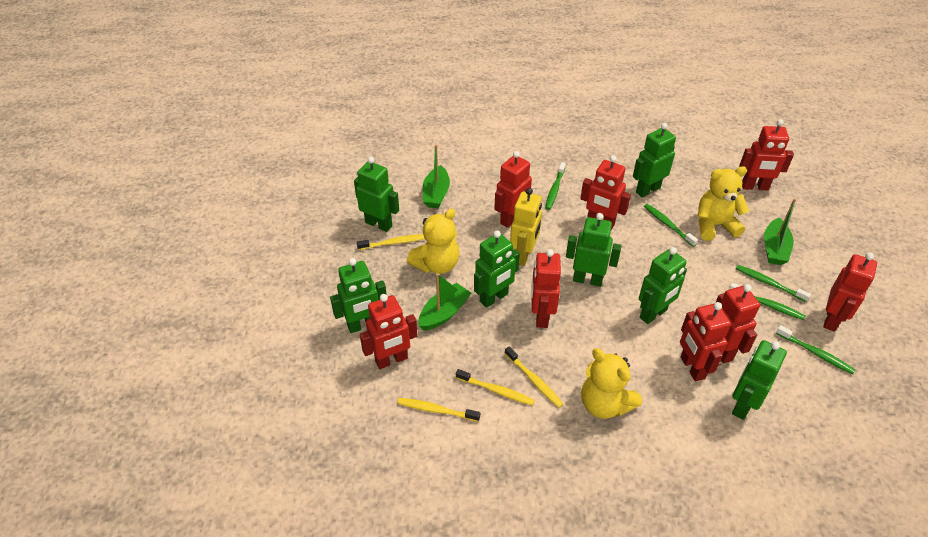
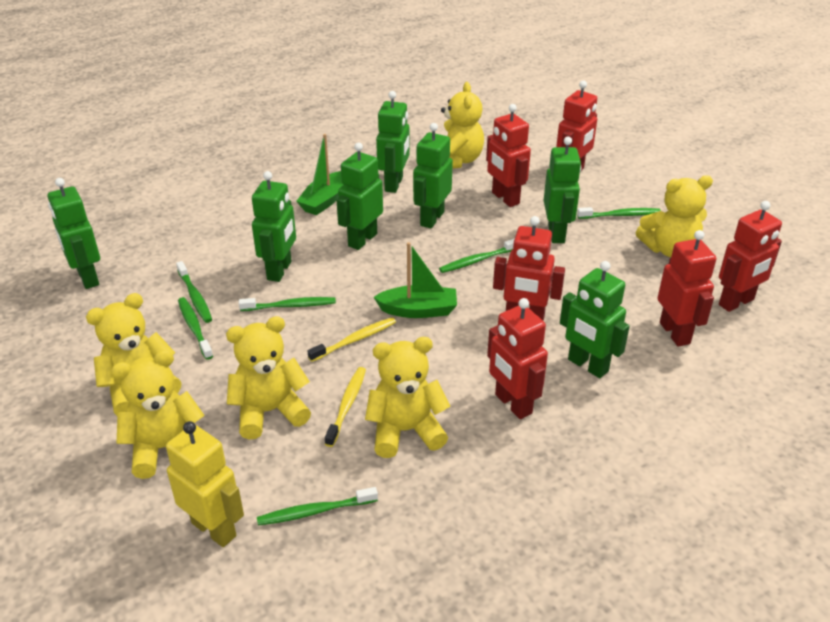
green boat: [419,273,471,331] [423,144,450,208] [764,199,796,265] = 3 -> [296,134,344,215] [373,242,457,318] = 2
green toothbrush: [545,162,566,210] [644,204,698,247] [729,283,806,320] [736,265,811,302] [776,325,855,374] = 5 -> [176,261,212,323] [178,297,213,360] [239,297,336,311] [257,487,378,526] [439,239,514,273] [577,207,661,219] = 6
red robot: [360,294,418,369] [494,151,532,228] [531,249,561,328] [580,155,631,230] [680,302,731,381] [716,284,760,363] [739,119,794,190] [823,253,877,332] = 8 -> [486,104,531,207] [487,298,548,419] [493,216,565,321] [556,81,597,170] [657,230,716,347] [719,201,782,312] = 6
yellow teddy bear: [407,209,459,274] [581,348,642,419] [697,166,749,241] = 3 -> [86,293,182,415] [111,350,205,479] [226,316,311,439] [365,337,450,458] [441,82,484,169] [635,175,713,257] = 6
yellow toothbrush: [357,234,425,250] [397,398,480,422] [456,369,535,406] [505,347,563,408] = 4 -> [307,317,396,362] [325,367,366,447] = 2

